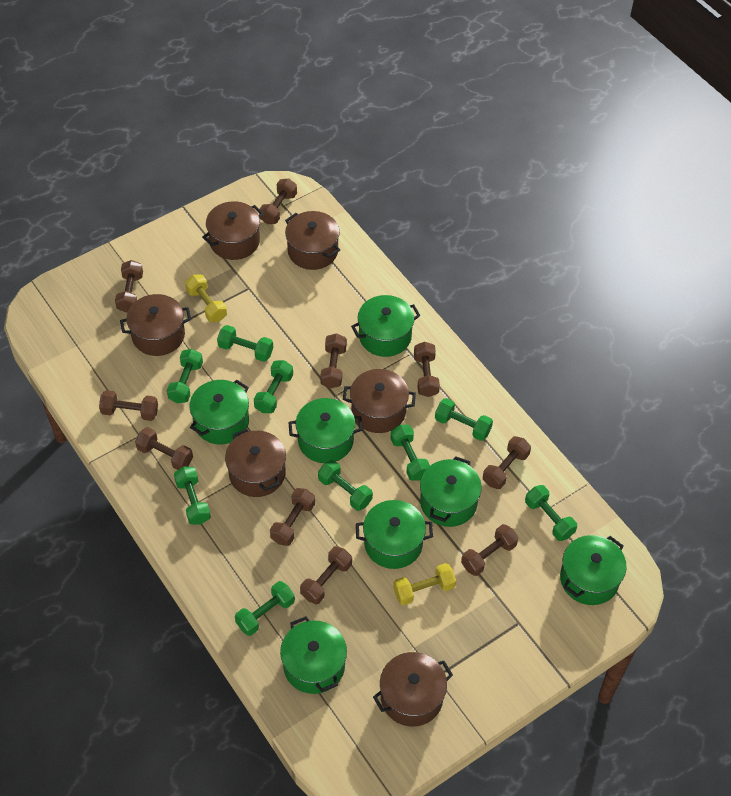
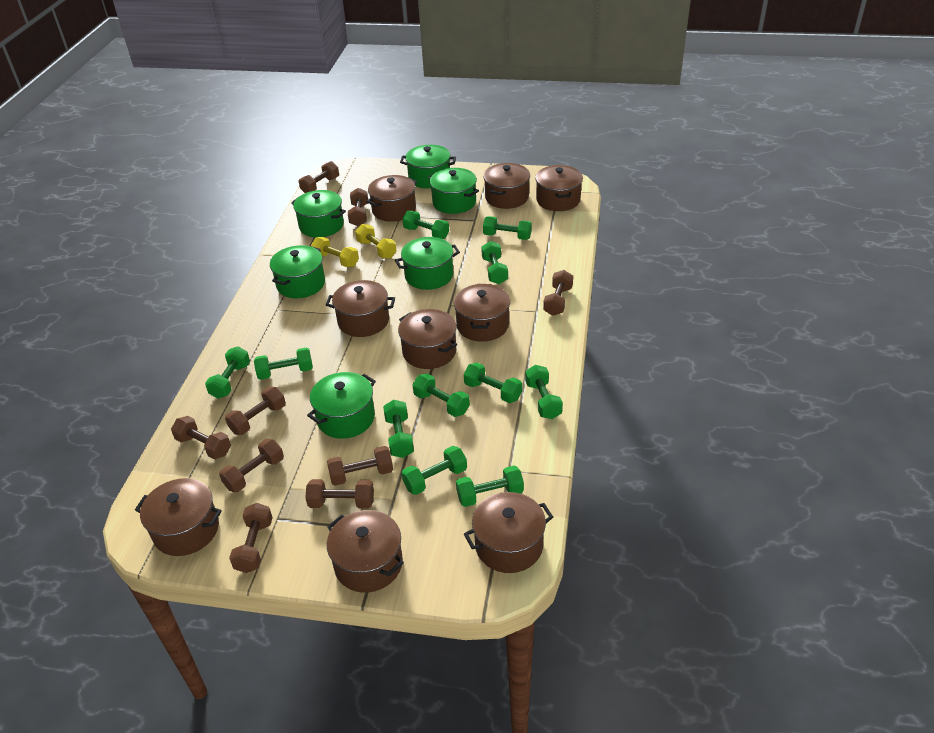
brown dumbbell: [99,390,158,421] [115,260,143,313] [135,427,193,470] [259,179,297,224] [270,488,315,546] [300,546,352,604] [320,333,347,388] [414,342,440,397] [461,524,518,576] [483,436,531,489] = 10 -> [171,416,231,459] [219,439,284,492] [225,387,286,435] [229,503,273,573] [299,161,339,193] [305,479,374,509] [327,446,393,486] [348,188,368,226] [543,270,573,316] = 9
brown pot: [120,294,191,356] [202,201,264,260] [225,428,286,497] [285,211,340,270] [343,369,416,433] [373,652,453,726] = 6 -> [135,478,222,556] [326,280,395,337] [327,510,404,593] [366,175,417,222] [398,309,457,369] [454,284,510,342] [464,492,553,573] [483,163,530,209] [535,165,583,211] = 9
green dumbbell: [167,349,203,403] [174,467,211,525] [217,325,273,362] [235,581,295,636] [254,360,293,413] [318,460,373,511] [391,425,430,481] [435,398,493,441] [525,485,577,541] = 9 -> [205,346,250,399] [254,347,313,380] [383,400,414,458] [402,446,467,495] [403,211,449,239] [412,373,470,417] [456,466,524,507] [464,362,522,403] [481,241,508,284] [483,216,532,240] [525,365,563,419] = 11
green pot: [189,380,249,444] [280,616,347,694] [288,398,363,463] [351,295,421,357] [356,500,433,569] [420,456,482,527] [560,535,627,605] = 7 -> [270,245,325,298] [291,190,346,238] [307,372,376,439] [395,237,460,290] [400,145,456,188] [428,168,479,214] = 6

